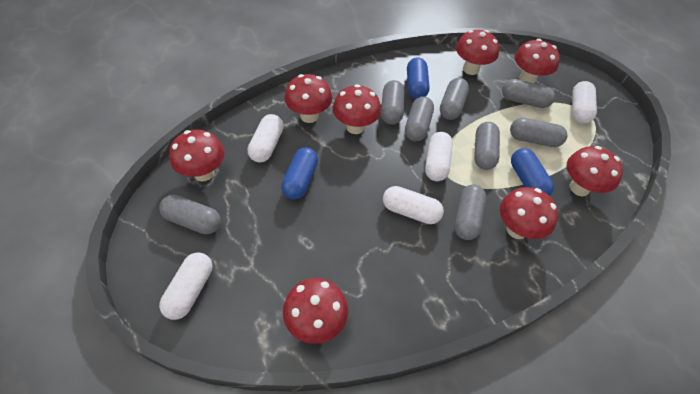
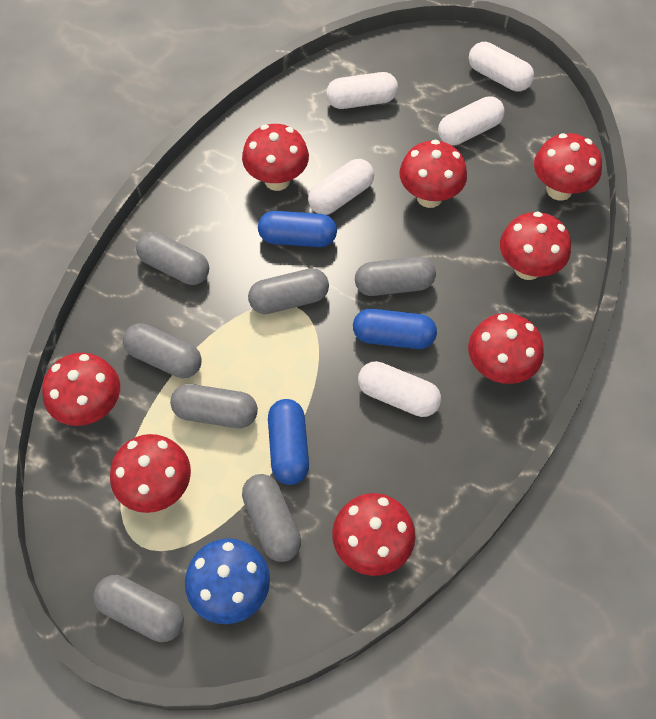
blue mushroom: none = 0 -> [185,538,270,624] = 1
grey capsule: [159,195,221,234] [381,80,405,125] [405,96,434,141] [440,78,469,120] [454,184,486,240] [474,122,500,170] [502,79,555,108] [510,118,567,147] = 8 -> [93,575,184,642] [123,323,202,378] [136,232,209,285] [170,384,258,428] [242,474,301,562] [248,268,329,314] [355,257,436,296] = 7

